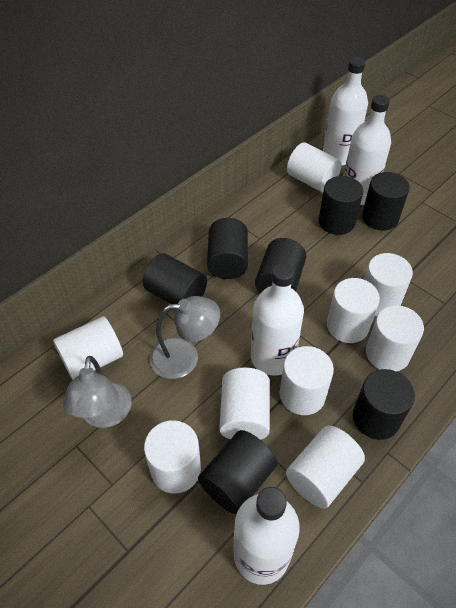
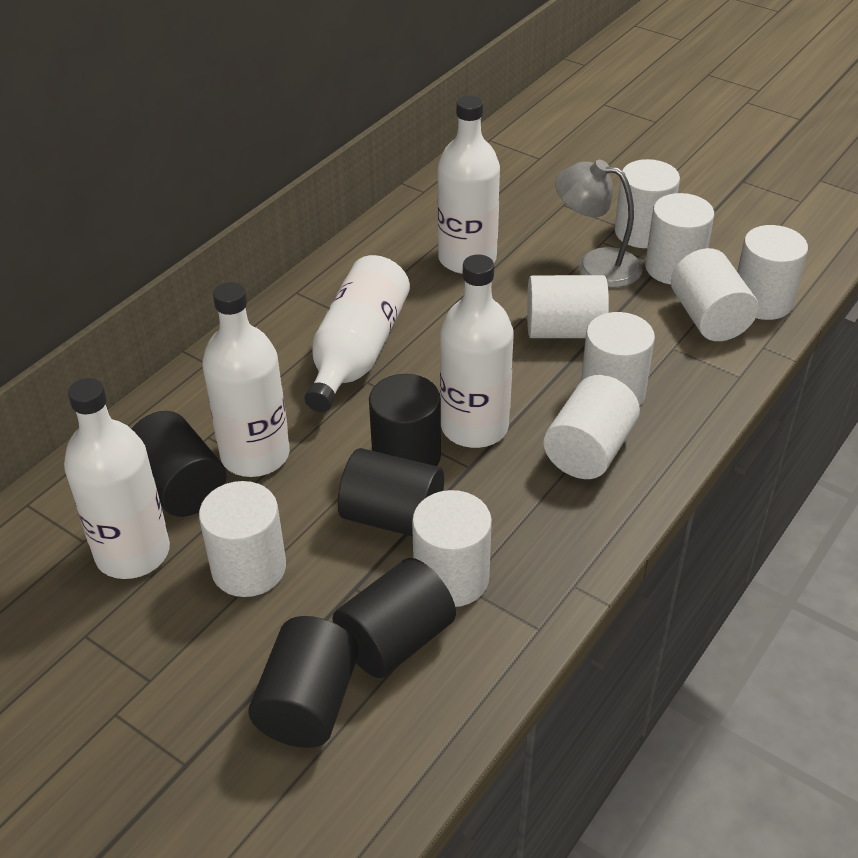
black cylinder: [143,253,207,304] [198,430,277,514] [207,218,248,279] [255,238,306,293] [319,176,363,235] [353,369,415,440] [362,172,410,231] = 7 -> [132,411,227,517] [248,616,359,748] [332,558,456,678] [338,448,444,536] [369,374,441,466] = 5
grey lamp: [63,356,132,428] [150,296,220,379] = 2 -> [555,160,643,288] = 1
white bottle: [233,487,300,585] [251,263,304,375] [323,58,368,166] [343,95,391,205] = 4 -> [64,378,170,579] [202,282,290,477] [304,255,410,412] [437,95,500,274] [440,255,514,448] = 5

